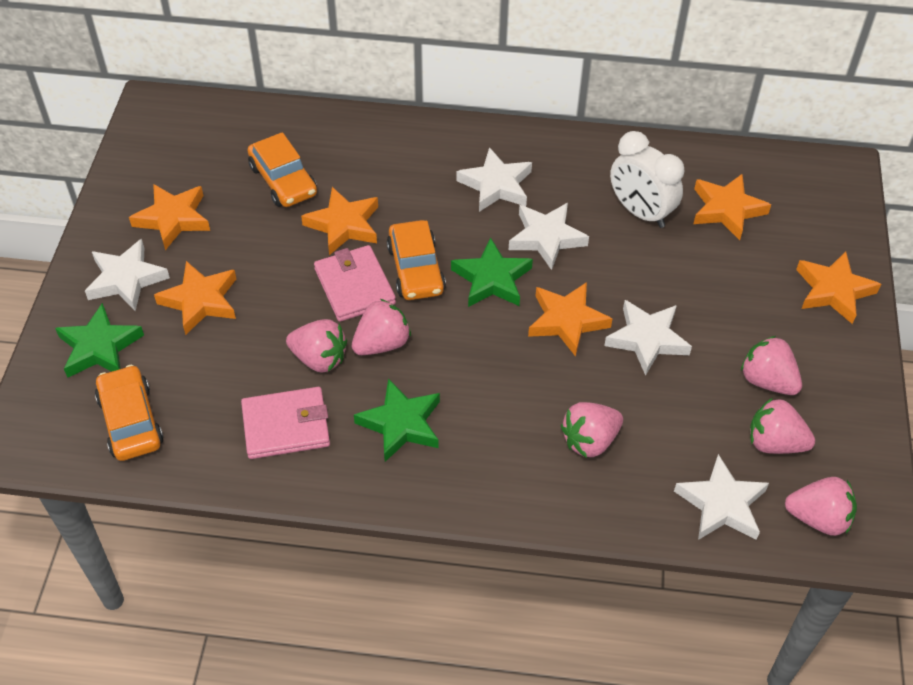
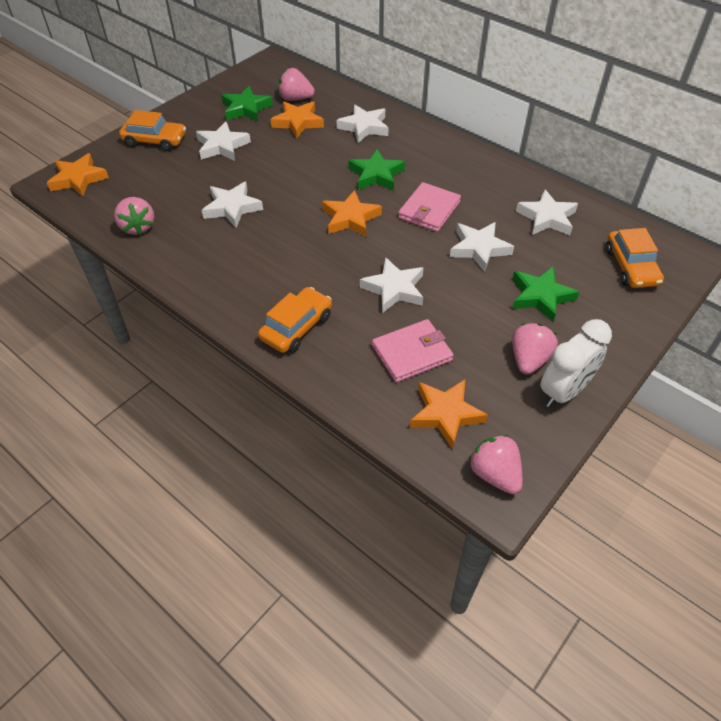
orange star: [129,184,210,250] [154,261,236,335] [301,187,378,255] [528,282,613,357] [693,174,771,240] [796,252,881,324] = 6 -> [47,153,109,197] [270,102,324,138] [322,190,382,237] [410,380,488,449] = 4
pink strawberry: [286,319,347,373] [351,299,411,355] [561,402,623,458] [741,336,802,395] [750,398,815,454] [785,477,857,536] = 6 -> [114,197,155,235] [278,68,315,101] [469,434,523,494] [512,323,558,375] = 4
white star: [85,239,170,311] [456,147,532,212] [509,203,589,270] [604,300,692,376] [674,454,769,540] = 5 -> [196,122,251,161] [202,181,263,228] [337,105,389,143] [360,257,424,313] [450,222,514,272] [516,190,578,235] = 6

